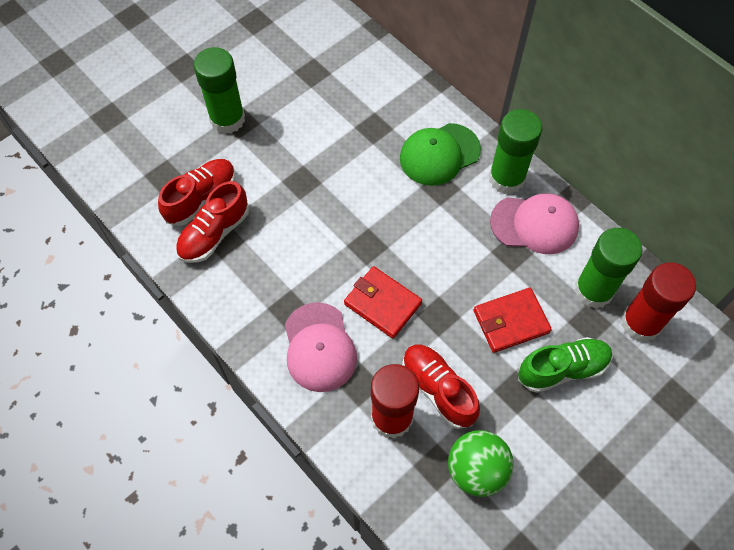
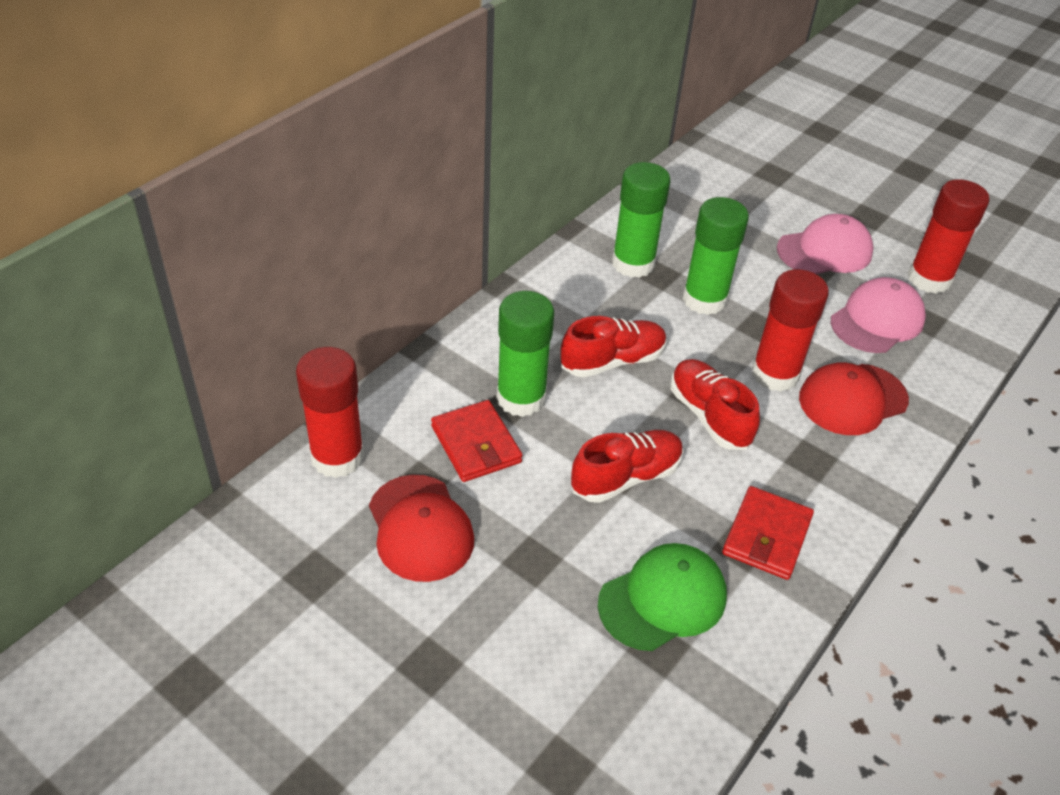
green ball: [448,430,514,497] = 1 -> none = 0
green shoe: [518,337,612,393] = 1 -> none = 0
red cap: none = 0 -> [369,475,474,582] [799,362,909,435] = 2
red glue stick: [371,364,419,439] [621,262,696,342] = 2 -> [296,347,364,478] [752,269,829,392] [908,179,989,294] = 3

